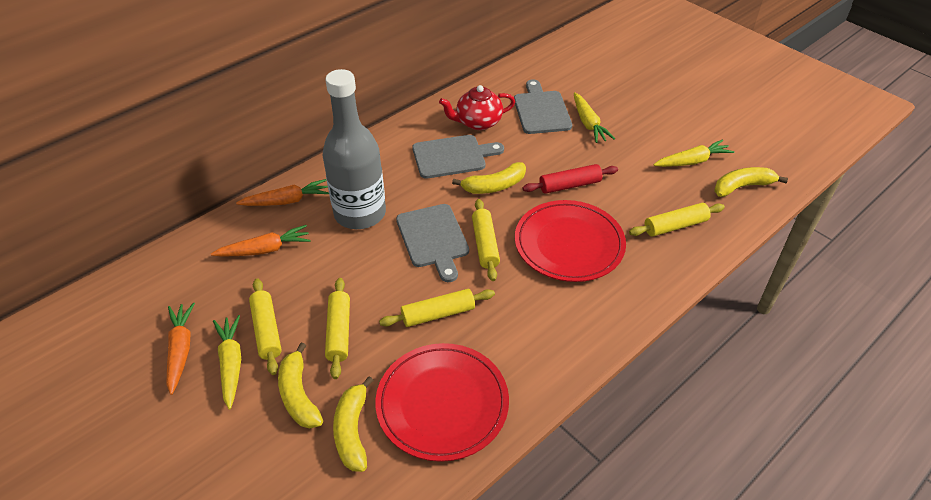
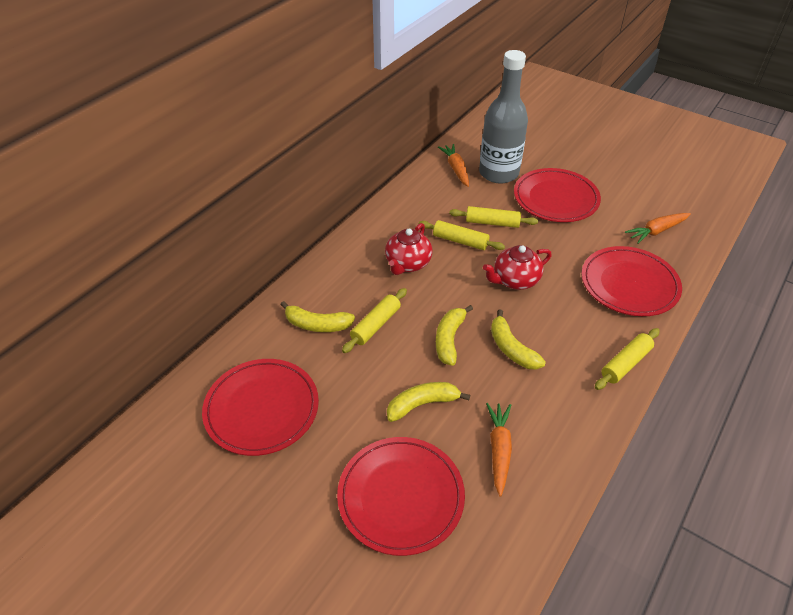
grey cutting board: [396,204,469,282] [412,135,504,179] [514,79,572,134] = 3 -> none = 0
red plate: [376,343,509,462] [515,200,626,282] = 2 -> [202,359,319,456] [337,437,465,556] [514,168,601,222] [581,246,682,316] = 4
red rolling pin: [522,164,618,194] = 1 -> none = 0
red teapot: [439,85,515,130] = 1 -> [385,223,433,275] [483,245,552,290] = 2
yellow carrot: [213,315,241,409] [574,92,615,143] [653,139,734,167] = 3 -> none = 0
yellow rolling pin: [249,278,282,375] [325,278,350,379] [379,289,495,327] [472,199,500,281] [629,203,725,237] = 5 -> [342,288,407,353] [419,220,505,250] [449,206,538,228] [595,328,660,390] = 4

